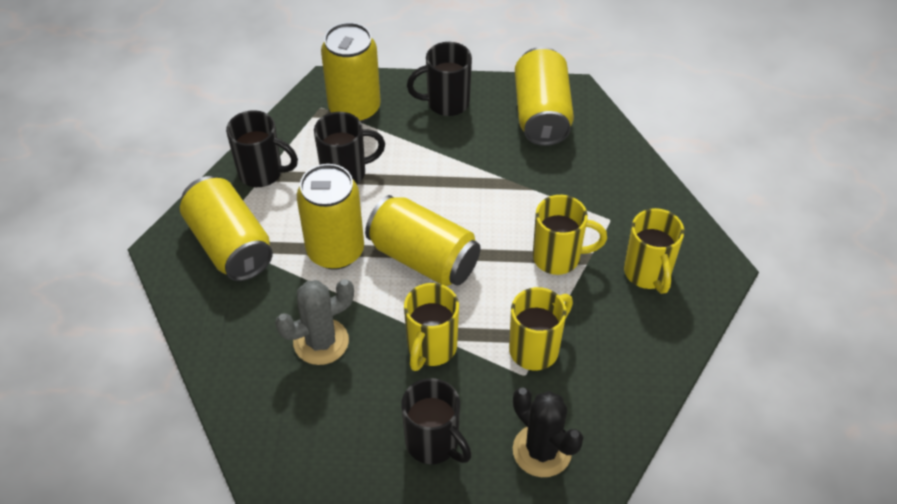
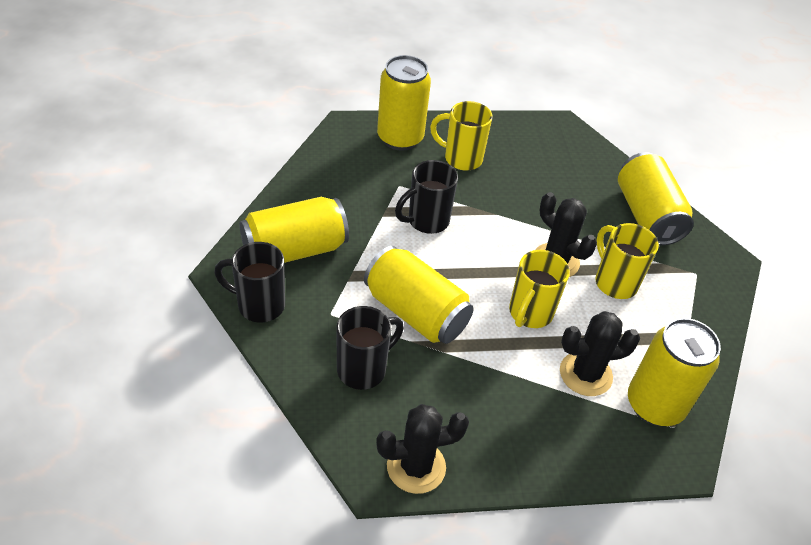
black cactus: [513,388,583,477] = 1 -> [376,404,469,494] [535,192,597,277] [560,311,640,396] = 3
black mug: [226,110,298,187] [314,112,385,184] [401,378,472,464] [407,42,472,116] = 4 -> [214,242,285,322] [336,306,404,390] [395,160,458,234] = 3
grey cactus: [275,279,354,365] = 1 -> none = 0
yellow mug: [404,283,459,371] [509,287,573,370] [533,195,607,275] [624,208,684,294] = 4 -> [430,101,493,171] [509,250,570,328] [595,223,659,299] = 3

